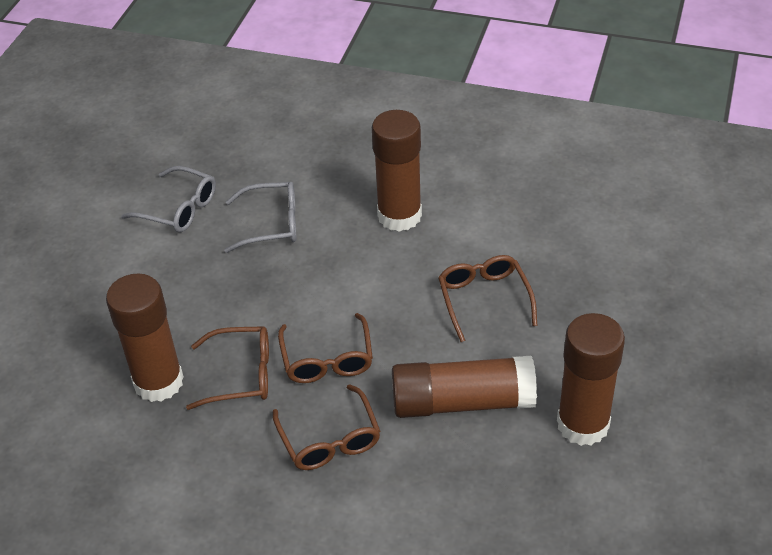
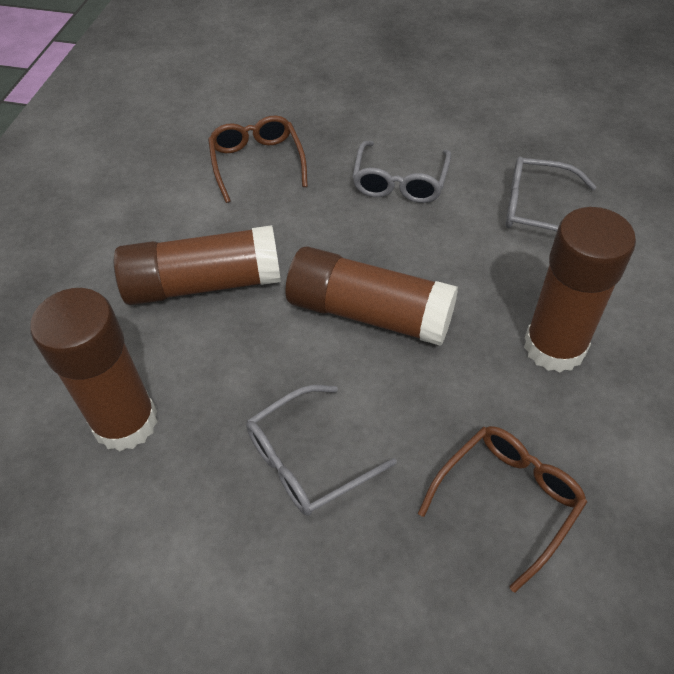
brown glasses: [186,326,269,410] [273,384,380,470] [278,313,373,383] [438,255,537,342] = 4 -> [208,115,308,203] [418,426,587,593] = 2
grey glasses: [121,166,216,232] [224,182,296,253] = 2 -> [246,385,397,516] [352,141,451,203] [506,157,597,231] = 3

